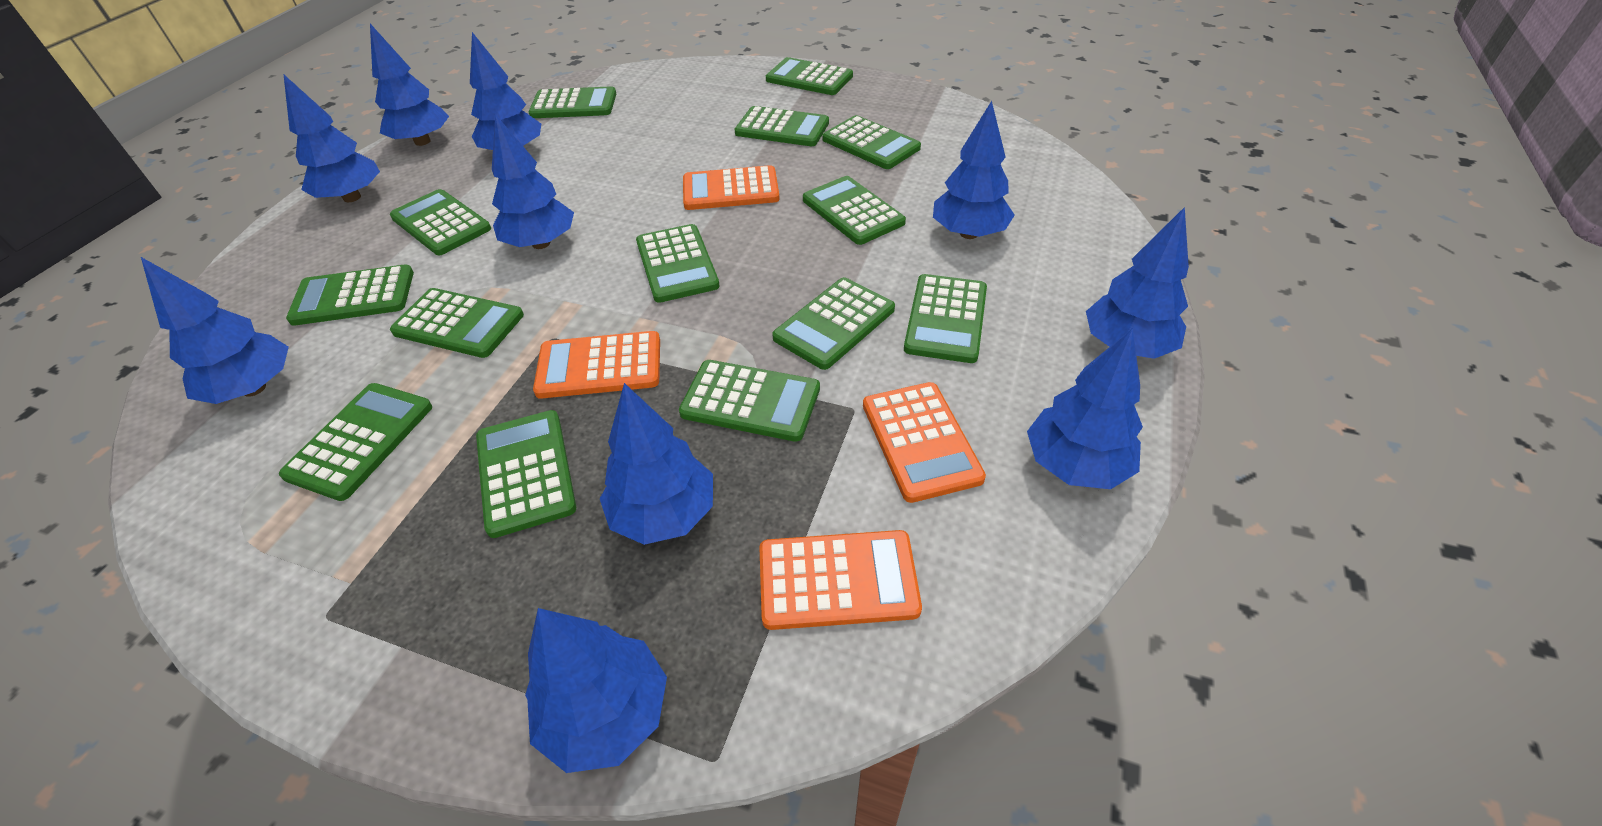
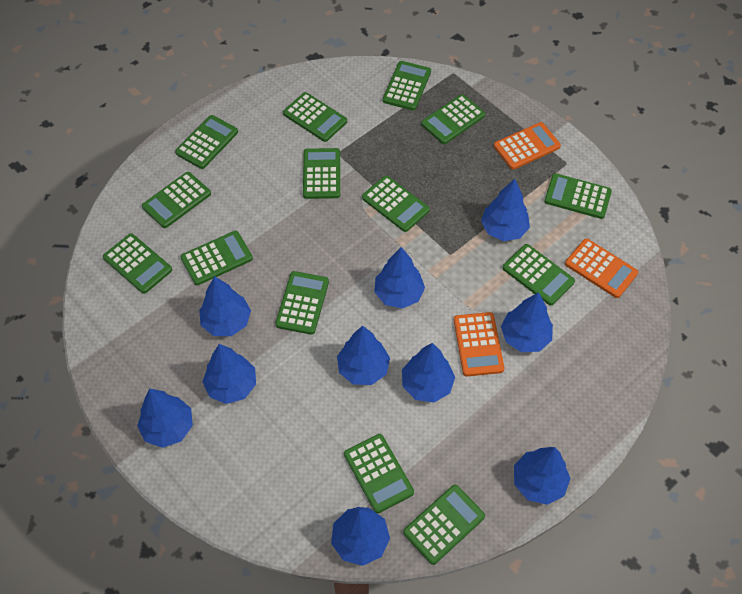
orange calculator: [533,331,660,399] [683,165,780,210] [759,530,922,630] [863,382,986,503] = 4 -> [454,312,504,376] [494,122,561,170] [565,238,638,298] = 3

